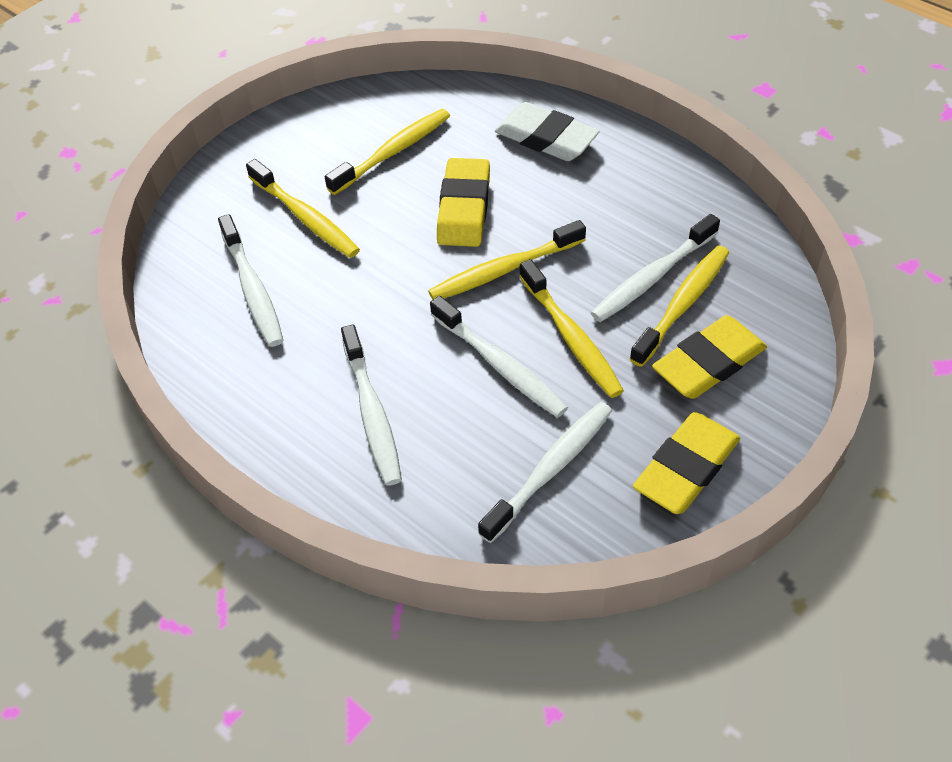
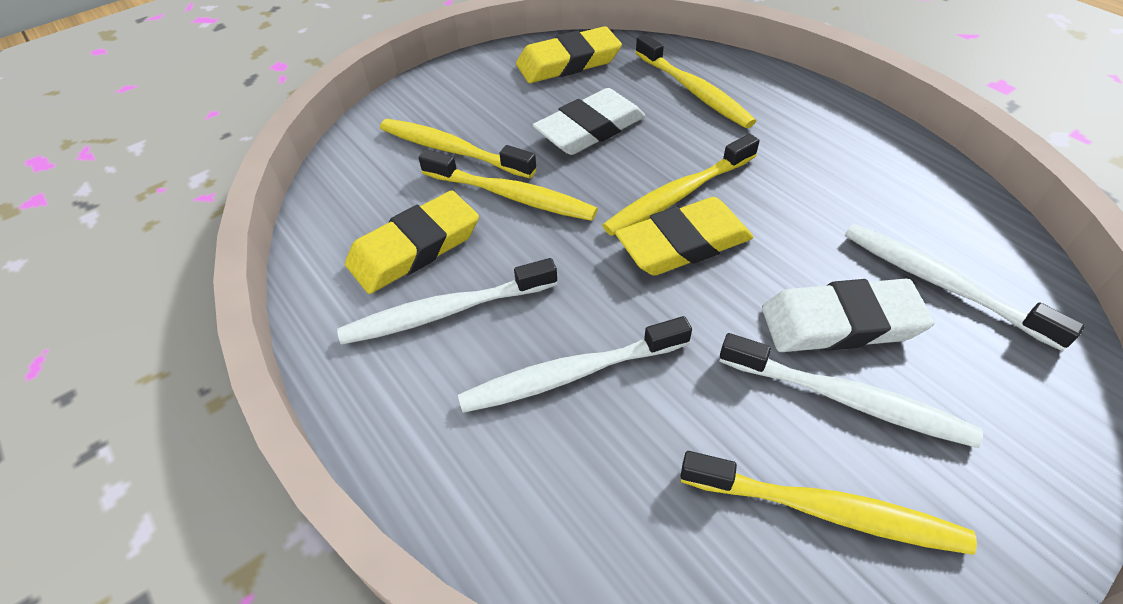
white eraser: [495,102,600,161] = 1 -> [532,88,646,155] [762,279,934,352] = 2
white toothbrush: [218,214,284,347] [341,324,402,486] [430,296,568,418] [478,402,612,543] [591,214,720,322] = 5 -> [337,258,557,345] [458,316,692,413] [719,333,983,448] [845,224,1085,351] = 4

